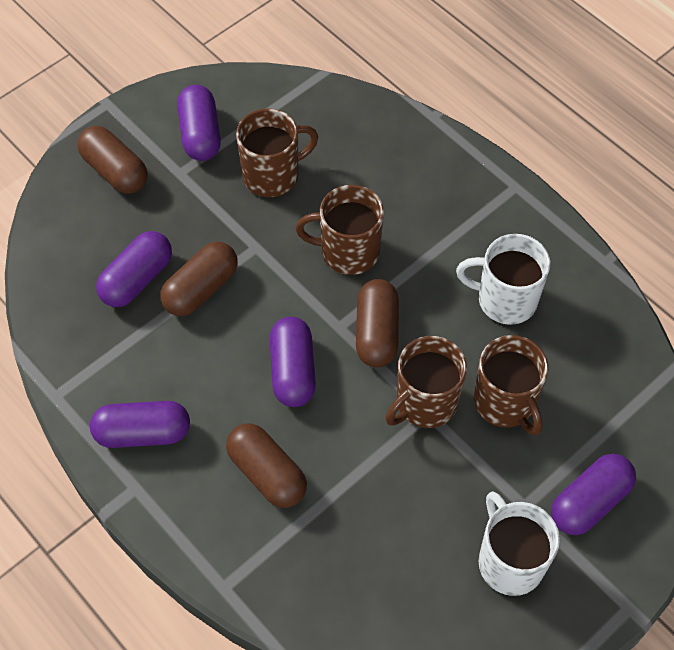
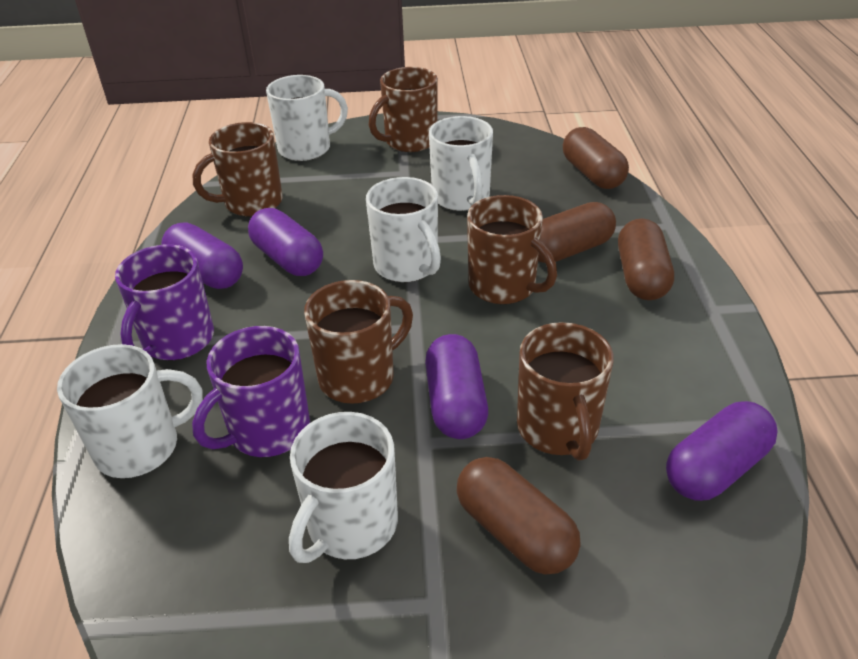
brown mug: [236,108,318,197] [295,185,384,275] [385,336,467,428] [474,335,548,436] = 4 -> [193,122,283,217] [304,280,413,404] [369,67,438,152] [467,195,557,304] [517,322,614,461] = 5
purple capsule: [90,401,190,448] [96,231,172,307] [177,85,221,161] [270,317,316,407] [551,454,636,535] = 5 -> [161,223,243,289] [248,208,323,276] [425,334,488,439] [666,401,778,501] = 4
purple mug: none = 0 -> [115,245,214,360] [192,326,310,457] = 2
white mug: [456,234,550,325] [479,491,560,596] = 2 -> [57,344,203,478] [266,75,348,161] [289,412,398,563] [366,177,441,282] [429,116,493,211] = 5

